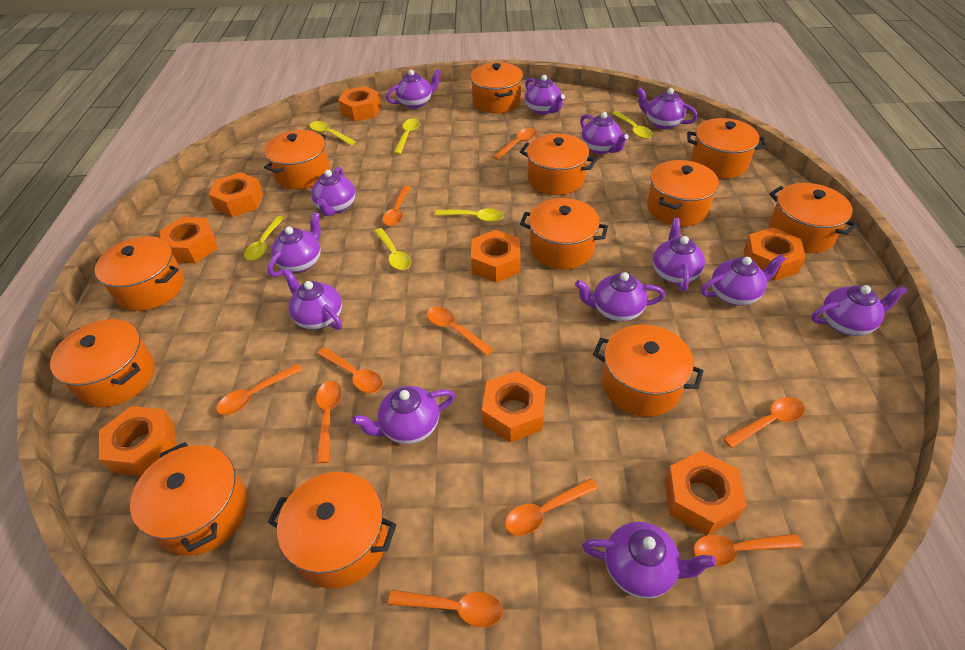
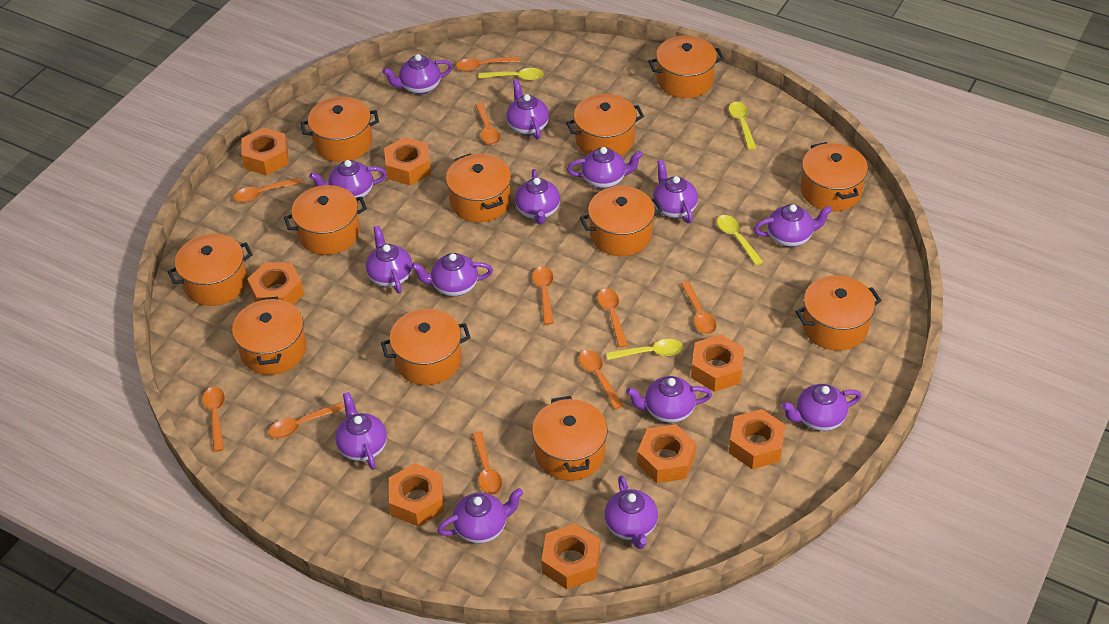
purple teapot: [268,212,321,277] [282,268,342,330] [311,167,356,216] [352,386,455,444] [386,69,441,109] [525,75,565,115] [575,272,665,322] [580,112,629,154] [582,521,716,599] [637,87,698,129] [653,218,705,291] [701,254,786,306] [811,285,907,336] = 13 -> [309,160,387,198] [335,392,387,470] [366,226,413,294] [383,54,453,94] [411,253,493,296] [437,488,523,544] [506,79,549,139] [515,169,560,224] [567,147,643,188] [604,475,658,549] [626,376,712,423] [653,160,698,223] [754,204,832,247] [782,384,862,431] = 14
yellow spoon: [244,216,284,261] [310,121,356,145] [374,228,411,270] [394,118,420,155] [435,208,504,222] [612,111,653,139] = 6 -> [478,68,543,81] [606,339,683,360] [717,215,763,265] [729,102,756,150] = 4

